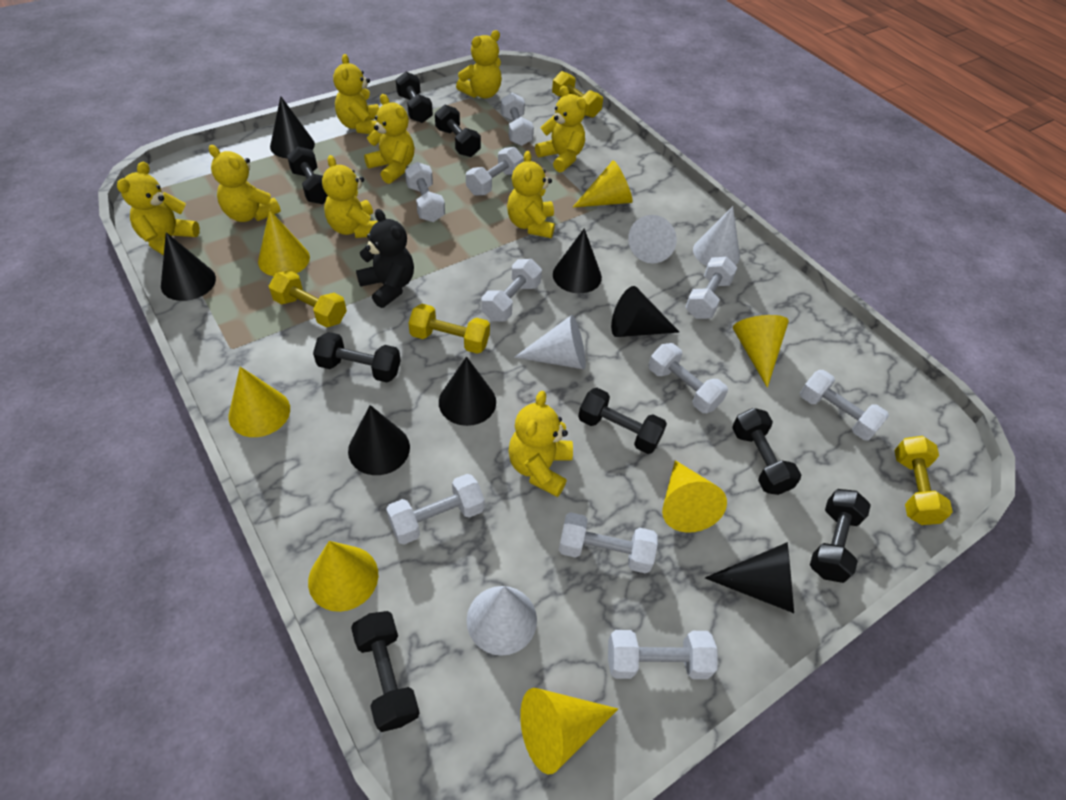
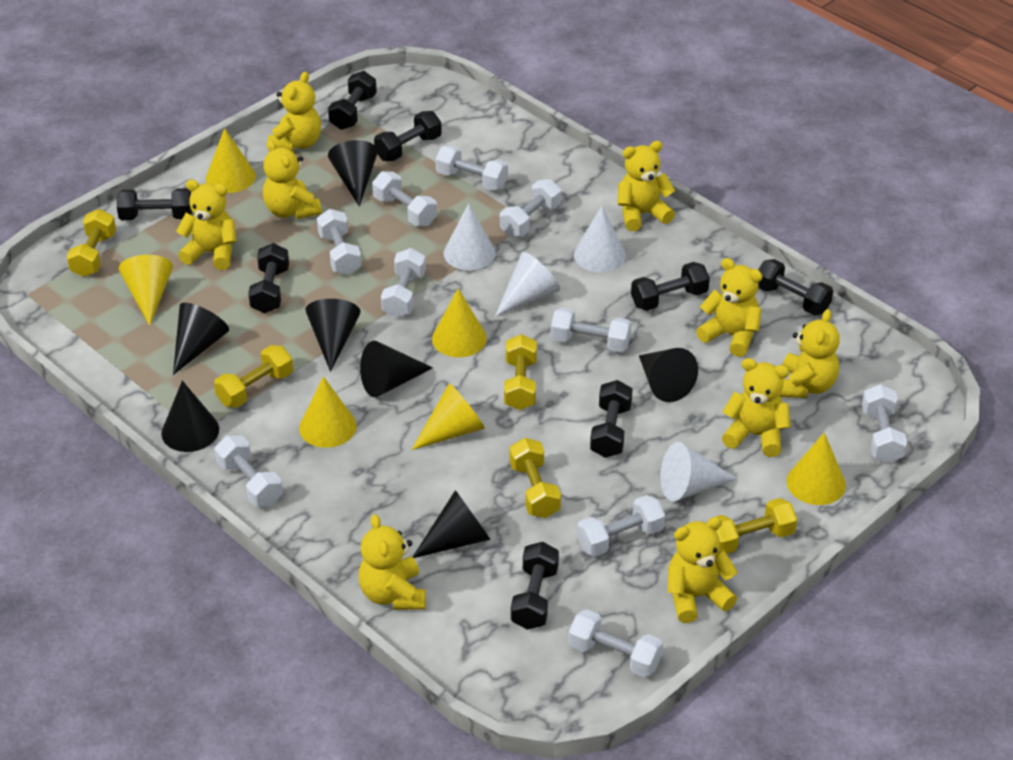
black teddy bear: [356,209,414,308] = 1 -> none = 0
yellow cone: [229,367,290,437] [258,210,310,276] [308,541,378,612] [520,688,618,775] [573,160,633,207] [662,460,727,532] [733,315,789,388] = 7 -> [119,255,173,326] [206,128,256,193] [299,376,357,448] [412,383,485,450] [432,288,487,357] [786,432,846,505] = 6
yellow dumbbell: [269,270,347,327] [409,304,490,354] [552,71,603,118] [894,436,953,525] = 4 -> [67,209,116,277] [214,345,293,408] [504,334,537,410] [509,438,561,518] [710,498,797,554] = 5

